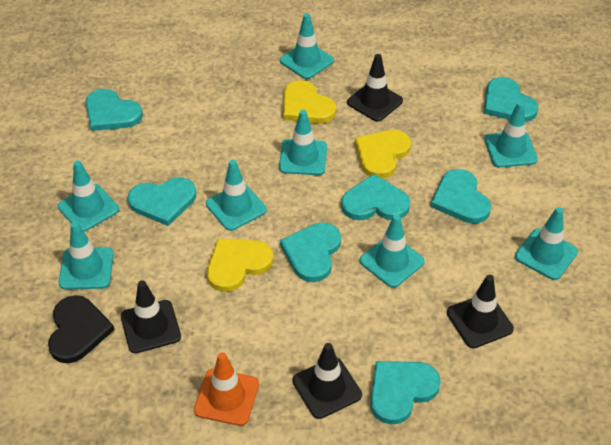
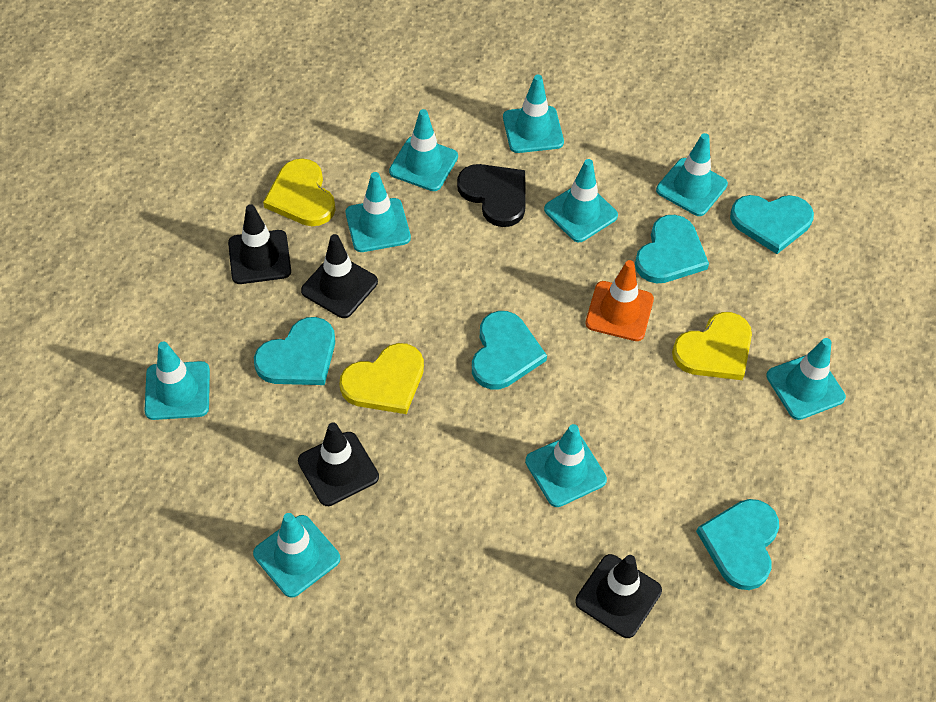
turquoise heart: [86,89,143,131] [128,177,196,226] [280,223,341,282] [341,174,410,220] [370,361,441,424] [431,169,491,224] [483,77,538,122] = 7 -> [254,317,335,385] [472,311,547,389] [635,215,709,283] [696,499,779,590] [730,195,814,254] = 5
turquoise traffic cone: [58,161,119,232] [59,222,114,290] [206,160,267,231] [279,110,327,175] [280,13,334,79] [360,214,425,288] [484,102,538,168] [515,207,578,280] = 8 -> [144,342,210,420] [253,513,341,598] [346,172,411,252] [389,109,458,191] [503,75,564,153] [525,424,607,507] [544,159,618,242] [656,133,728,216] [766,338,846,420] = 9

